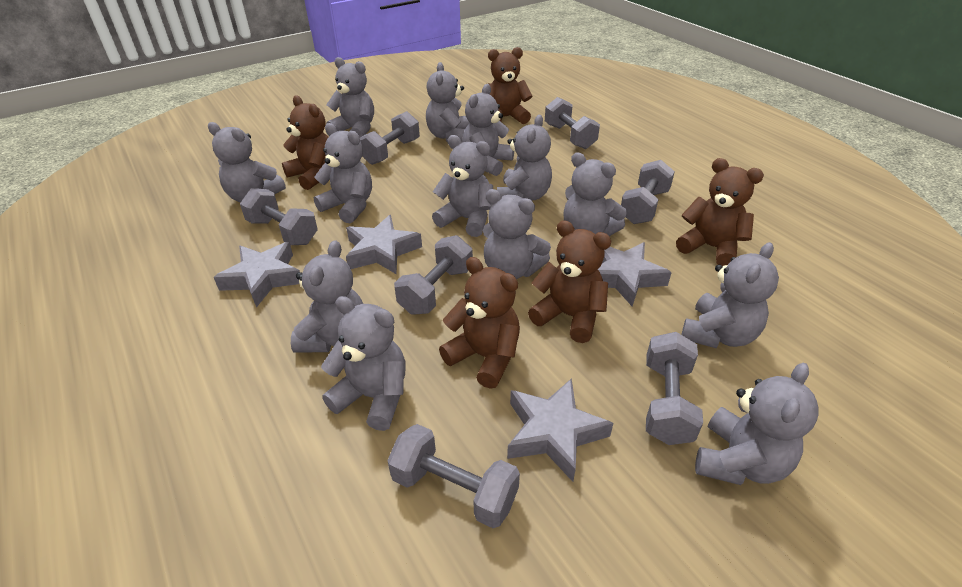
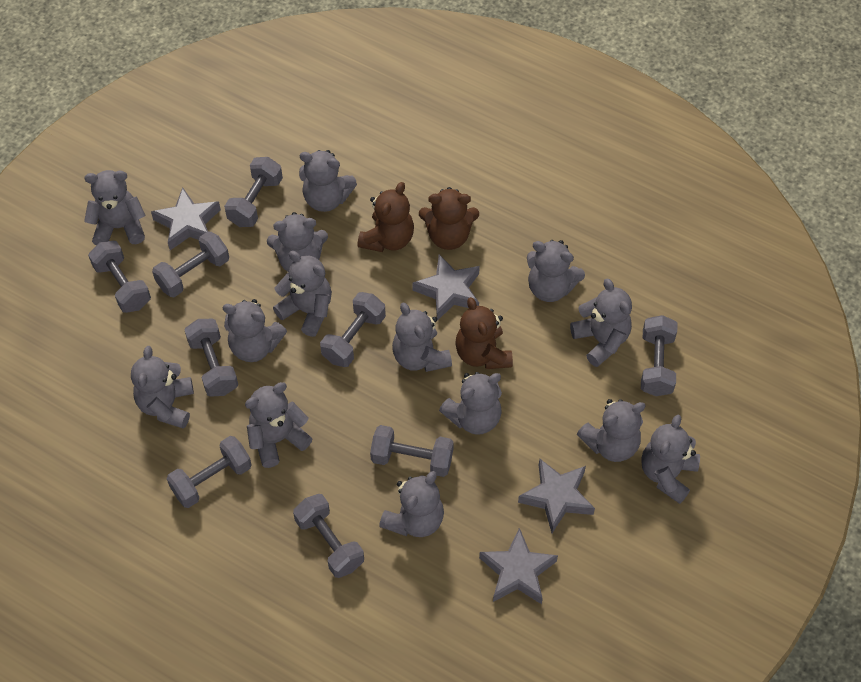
brown teddy bear: [282,95,328,190] [439,257,520,389] [488,47,532,124] [528,220,612,343] [676,158,764,266] = 5 -> [357,182,414,252] [419,187,479,250] [455,297,513,369] = 3
grey dumbbell: [240,188,318,245] [360,111,420,165] [387,424,520,528] [394,235,473,315] [545,97,600,149] [621,160,675,224] [646,332,703,445] = 7 -> [88,241,151,313] [152,231,229,297] [167,436,252,508] [184,319,238,397] [224,157,283,227] [293,494,364,578] [320,292,386,367] [370,425,454,477] [641,315,678,396] = 9
grey teddy bear: [208,122,286,202] [291,240,363,353] [314,123,372,223] [321,296,406,431] [326,57,374,137] [426,62,469,142] [432,135,493,237] [462,84,514,176] [483,189,551,279] [497,115,552,201] [564,152,627,236] [681,242,779,348] [695,363,819,485] = 13 -> [84,170,146,246] [131,346,194,429] [222,299,287,362] [245,382,313,468] [267,212,328,272] [273,251,332,337] [299,150,357,212] [379,471,444,537] [392,302,452,372] [439,372,502,435] [527,240,585,302] [570,278,632,367] [577,399,646,462] [641,415,700,504] = 14

